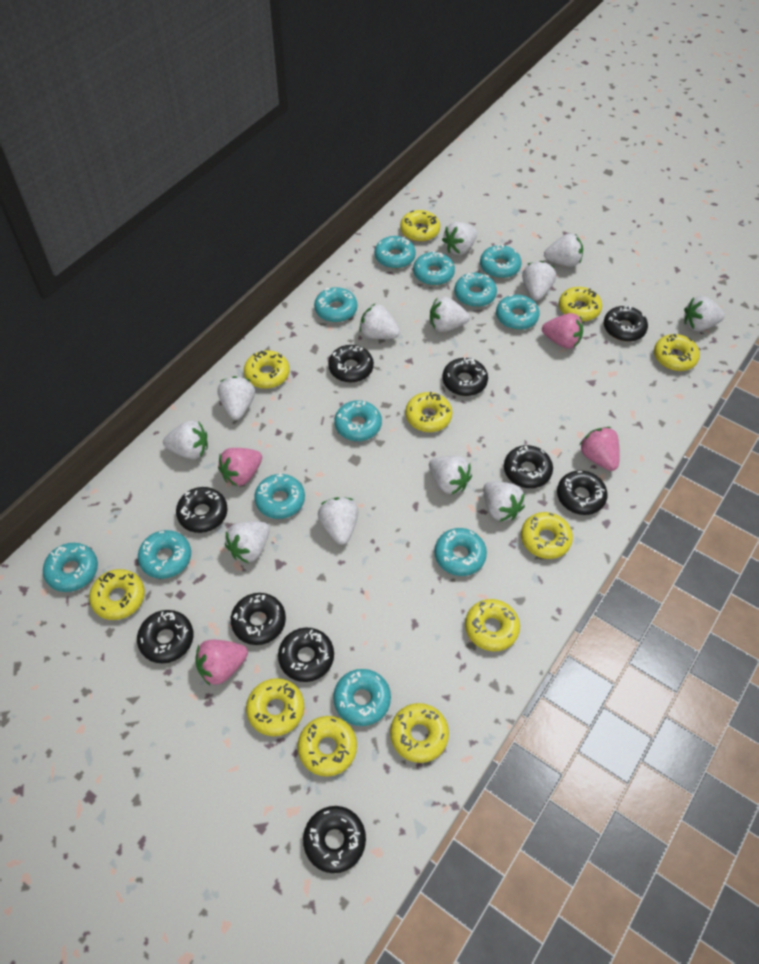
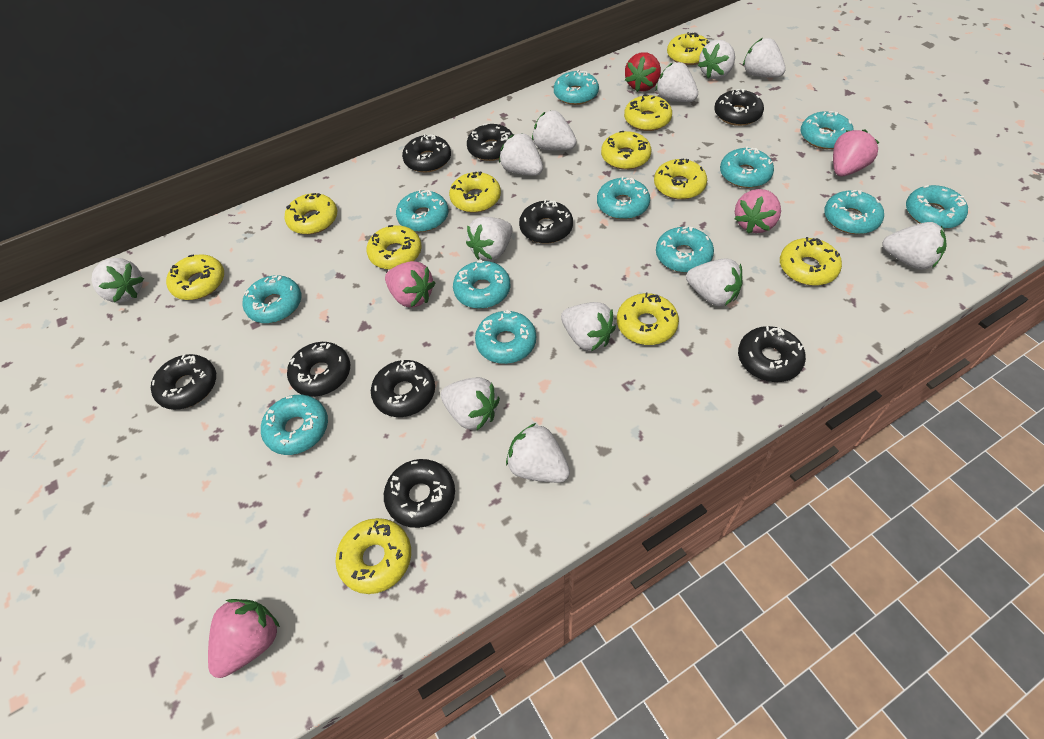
black donut: [137,610,193,664] [176,487,228,533] [231,593,286,645] [278,628,334,682] [303,806,366,873] [328,345,374,383] [442,357,488,396] [504,445,553,488] [557,470,608,515] [604,306,648,342] = 10 -> [151,354,216,410] [287,342,350,397] [371,360,435,417] [384,459,455,528] [402,134,451,172] [467,124,513,161] [519,199,573,244] [714,89,764,126] [738,326,806,382] = 9
red strawberry: none = 0 -> [625,52,661,92] = 1

